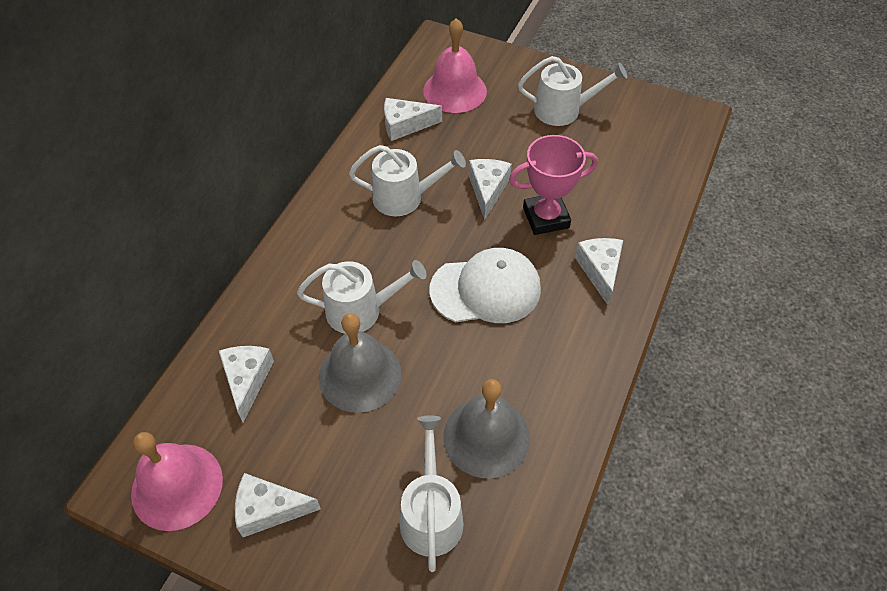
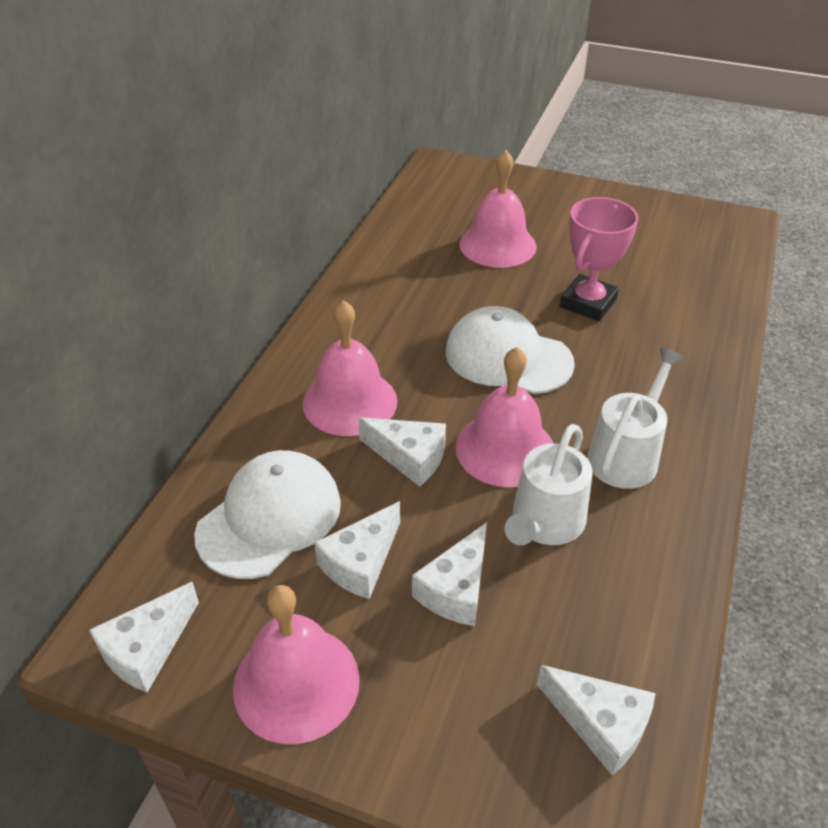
grey bell: [319,313,401,413] [443,379,530,478] = 2 -> none = 0
pink bell: [131,432,223,531] [423,18,487,113] = 2 -> [233,585,360,744] [303,300,398,436] [455,347,553,487] [459,150,536,268] = 4
white cap: [430,248,541,323] = 1 -> [194,450,341,579] [446,306,575,394] = 2
white watering can: [297,260,426,334] [349,145,466,216] [400,415,463,572] [518,56,628,126] = 4 -> [505,424,592,545] [587,347,684,489] = 2

